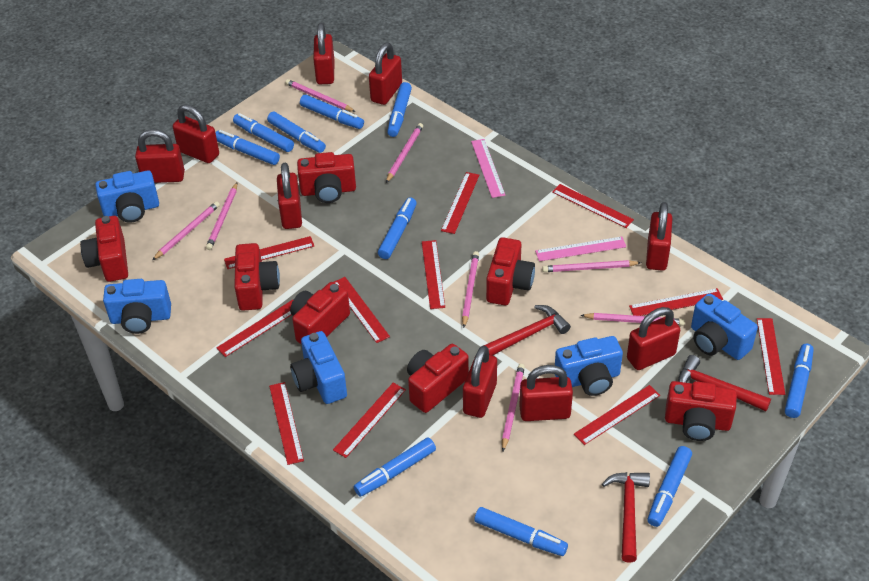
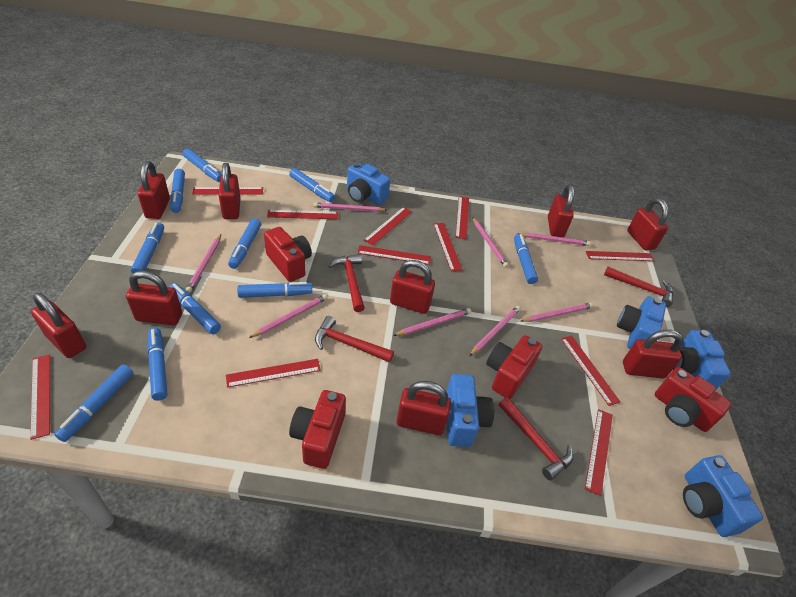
pink ruler: [471,139,505,198] [535,236,626,261] = 2 -> none = 0
red camera: [80,216,128,282] [234,243,280,311] [290,282,350,344] [297,152,356,203] [407,344,469,413] [486,237,535,305] [665,381,737,441] = 7 -> [264,227,312,282] [289,390,346,469] [486,335,542,399] [655,367,731,432] = 4
red hammer: [484,305,571,356] [602,472,650,563] [678,355,771,411] = 3 -> [315,316,394,363] [329,254,365,312] [499,397,573,481] [604,267,673,307] = 4

